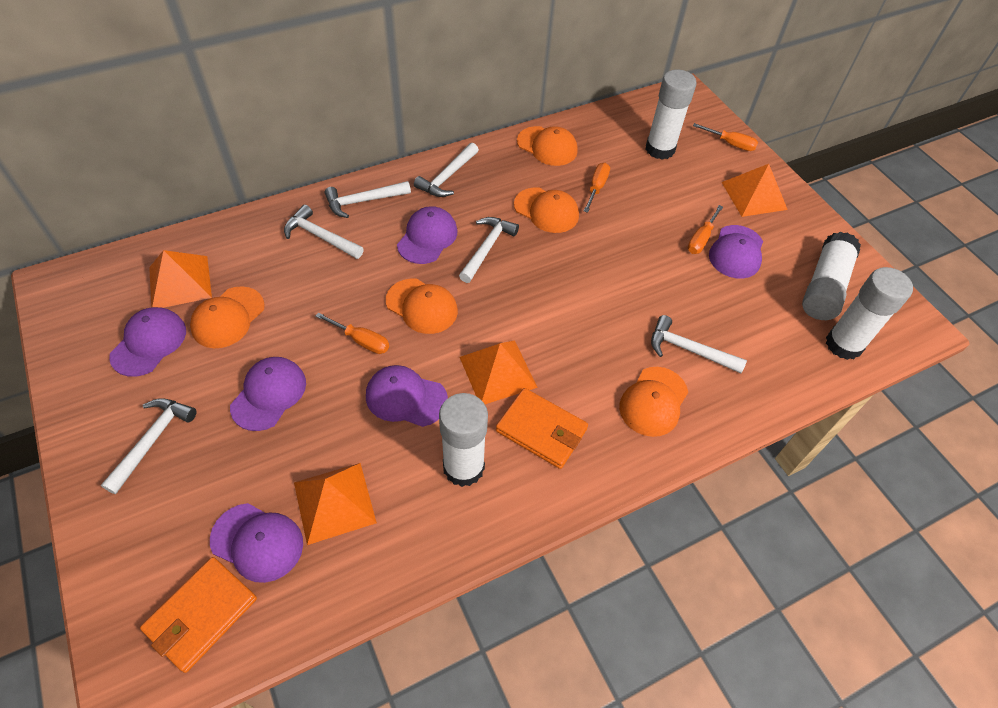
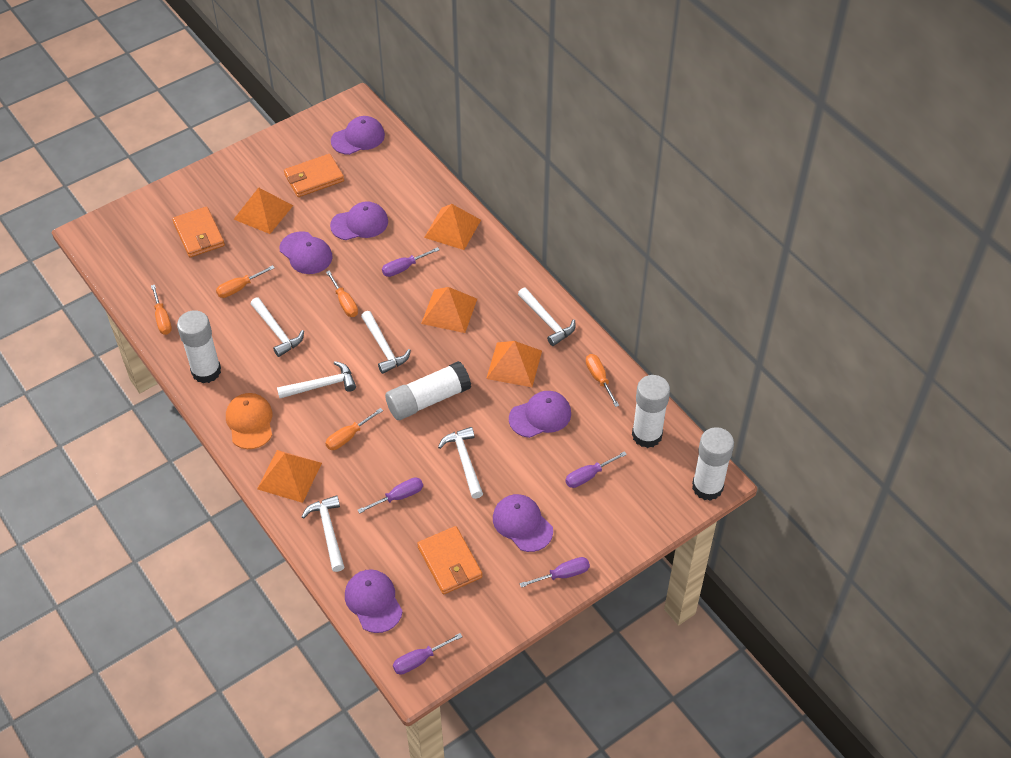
orange cap: [190,286,265,348] [386,279,458,334] [514,187,579,233] [517,126,578,166] [619,367,688,437] = 5 -> [226,393,272,449] = 1
orange pyramid: [149,250,212,308] [294,463,377,545] [460,340,538,404] [722,164,788,217] = 4 -> [234,187,293,234] [257,450,322,503] [421,287,477,333] [424,204,481,250] [486,341,542,387] = 5
orange screwdriver: [315,312,389,354] [584,163,610,213] [688,205,723,254] [693,123,758,151] = 4 -> [151,285,172,335] [216,265,275,298] [325,408,383,450] [326,270,358,317] [586,354,619,407] = 5
orange wallet: [140,557,257,673] [496,388,588,469] = 2 -> [172,207,225,257] [284,154,344,197] [417,526,483,594] = 3
purple screwdriver: none = 0 -> [358,477,423,514] [382,247,440,277] [393,633,463,675] [519,557,590,588] [565,451,627,488] = 5

